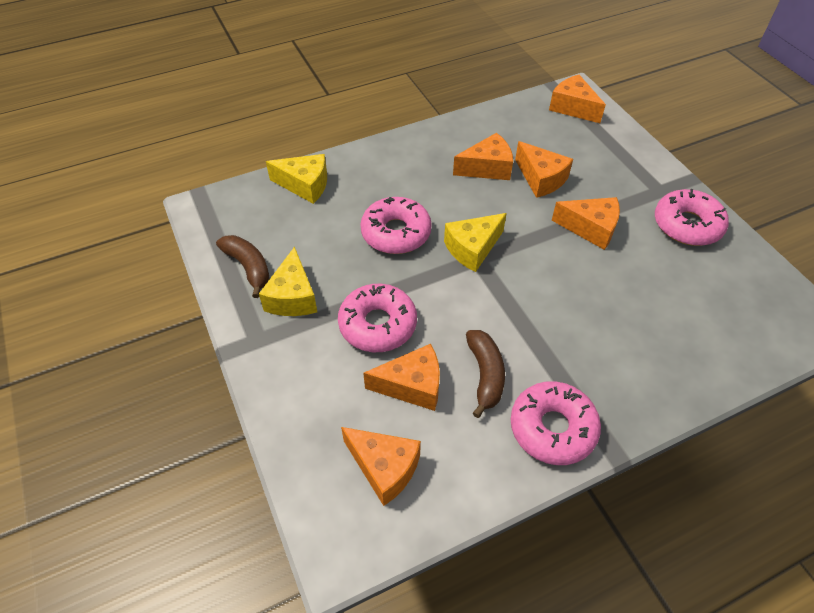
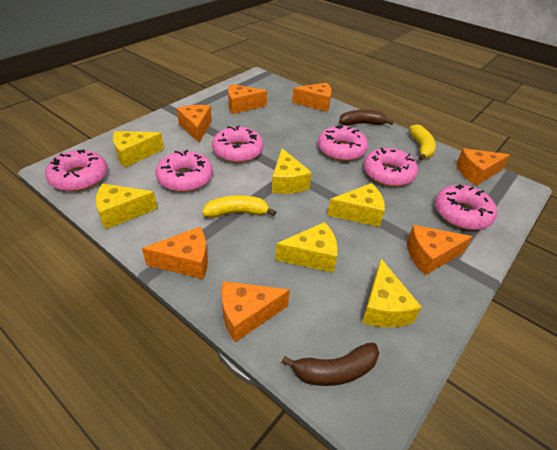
orange cheese: [341,427,421,506] [363,344,440,411] [453,133,513,180] [515,141,573,198] [549,75,606,123] [552,197,620,250] = 6 -> [142,227,208,279] [177,105,212,143] [221,281,290,342] [228,84,267,114] [292,83,332,112] [407,225,473,275] [456,148,510,186] = 7
pink donut: [338,284,417,352] [360,197,432,254] [510,381,601,465] [655,189,729,246] = 4 -> [45,149,107,192] [156,150,213,192] [212,125,263,163] [318,125,368,161] [364,147,418,187] [435,184,497,230] = 6
yellow banana: none = 0 -> [202,195,276,218] [409,124,436,160] = 2
yellow cheese: [259,246,317,316] [266,154,327,204] [444,213,507,272] = 3 -> [96,183,157,229] [113,131,164,168] [272,148,312,194] [275,222,338,273] [327,183,385,227] [362,259,422,327] = 6

